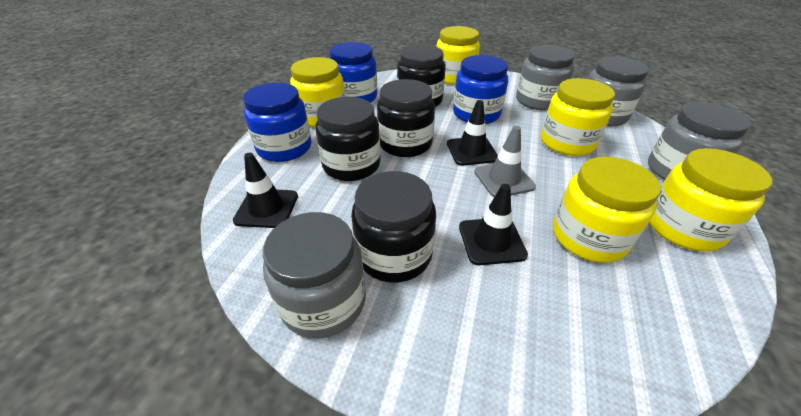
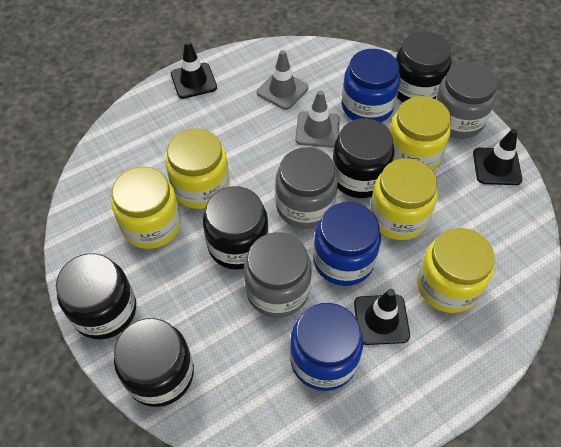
black jar: [315,97,380,181] [351,171,436,283] [377,79,435,157] [397,45,446,107] = 4 -> [56,253,136,340] [114,318,194,407] [203,186,269,270] [332,118,395,198] [396,31,451,103] = 5
grey jar: [263,212,366,339] [516,45,575,111] [588,57,649,126] [648,102,751,180] = 4 -> [244,232,312,318] [275,147,338,229] [436,62,498,139] = 3
grey traffic cone: [474,126,536,197] = 1 -> [257,50,308,110] [295,90,340,148] = 2

